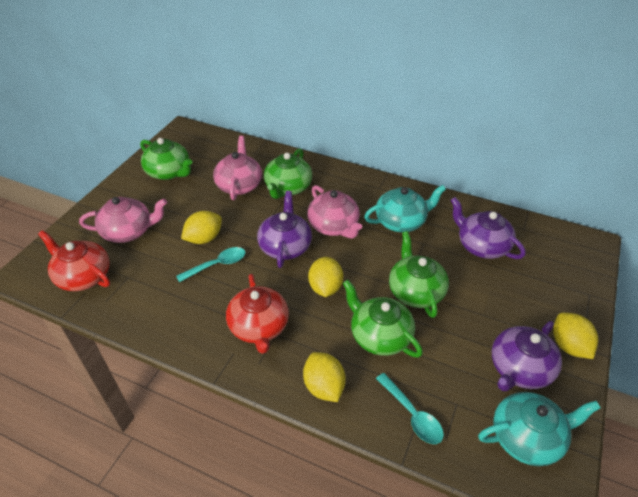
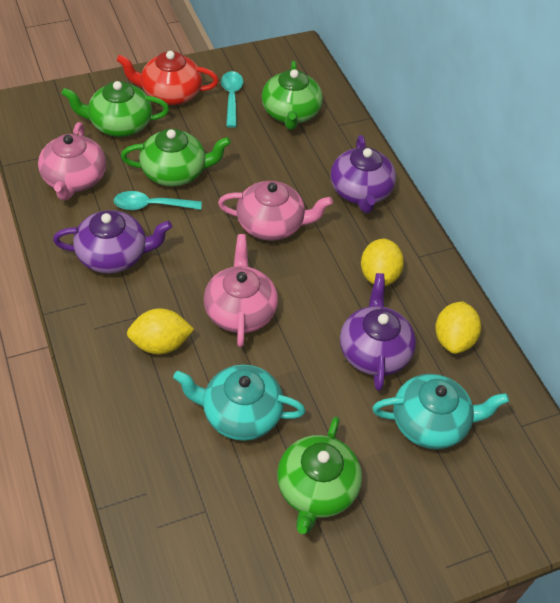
red teapot: [38,230,110,291] [226,274,289,354] = 2 -> [117,51,219,105] = 1
yellow lemon: [181,211,222,244] [303,352,346,402] [308,257,343,297] [553,313,598,359] = 4 -> [127,308,194,354] [361,238,404,286] [435,301,481,354] = 3

